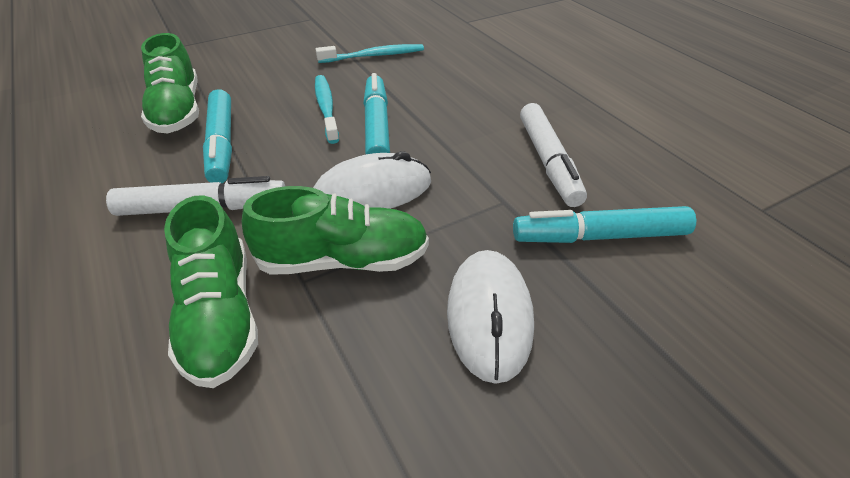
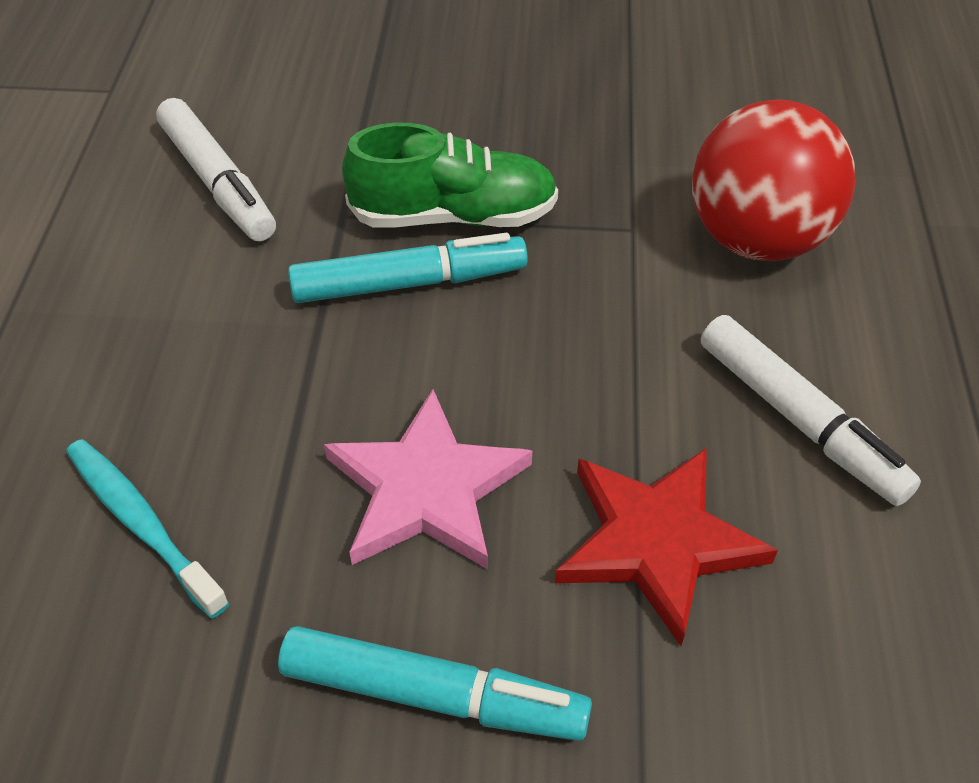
green shoe: [141,33,199,134] [164,195,258,388] [242,186,429,275] = 3 -> [342,122,558,227] = 1
pink star: none = 0 -> [324,389,532,569] = 1
red ball: none = 0 -> [692,100,855,261] = 1
red star: none = 0 -> [555,448,778,646] = 1
turquoise marker: [203,89,232,183] [363,73,390,155] [513,206,696,243] = 3 -> [278,626,592,741] [288,233,528,303] = 2
turquoise toothbrush: [315,75,339,144] [316,44,424,63] = 2 -> [66,439,230,618] = 1
white mouse: [313,151,431,209] [447,250,534,384] = 2 -> none = 0

